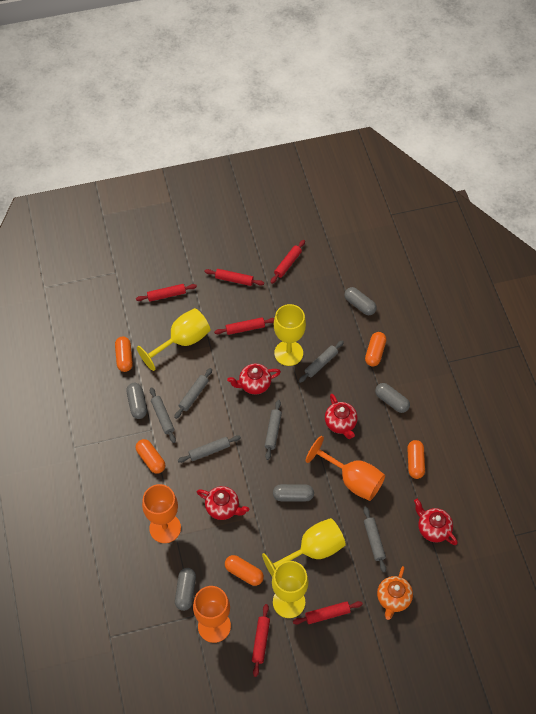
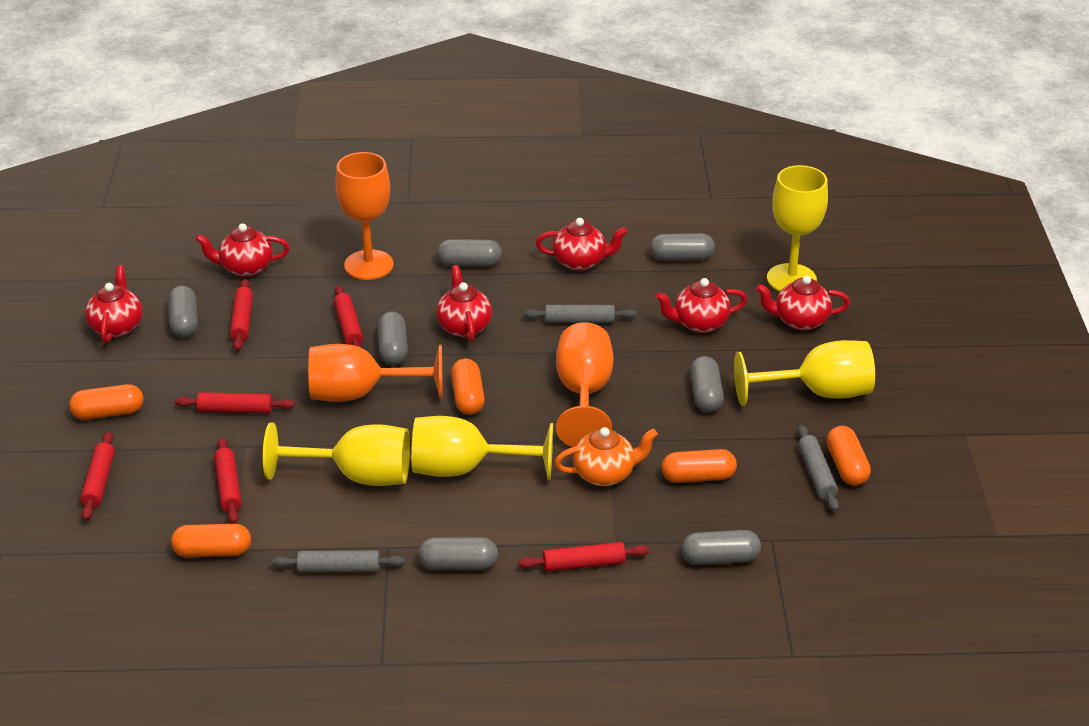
grey capsule: [126,383,147,419] [175,568,196,611] [273,484,314,502] [344,287,377,315] [375,383,410,413] = 5 -> [168,286,198,337] [378,312,408,365] [418,537,498,570] [437,239,502,267] [650,233,715,261] [682,530,761,565] [690,356,724,412] = 7
grey rolling pin: [150,387,176,443] [174,368,212,419] [178,435,241,463] [265,400,282,460] [299,340,344,383] [363,507,386,573] = 6 -> [272,550,405,573] [523,305,636,323] [798,425,839,512] = 3
red teapot: [197,486,249,520] [227,364,281,394] [325,394,358,439] [414,499,458,545] = 4 -> [85,265,143,343] [195,223,290,277] [436,265,492,342] [536,218,627,271] [655,278,747,333] [756,276,850,331] = 6

